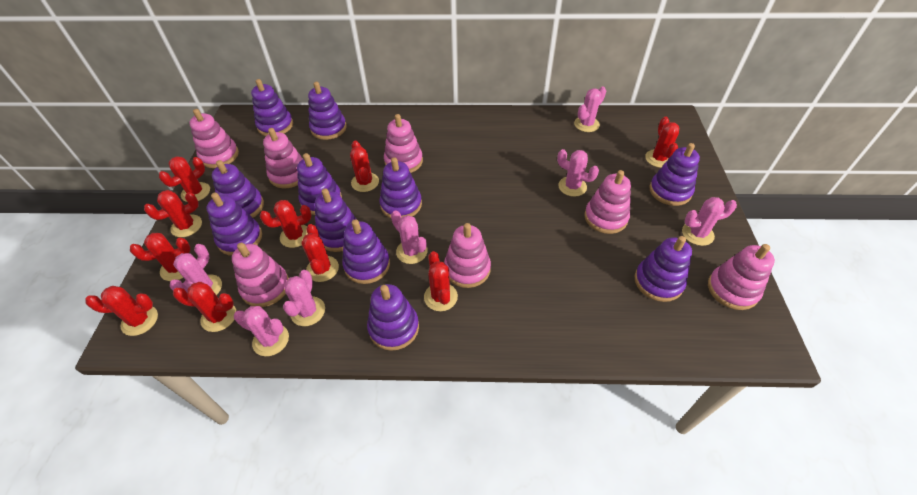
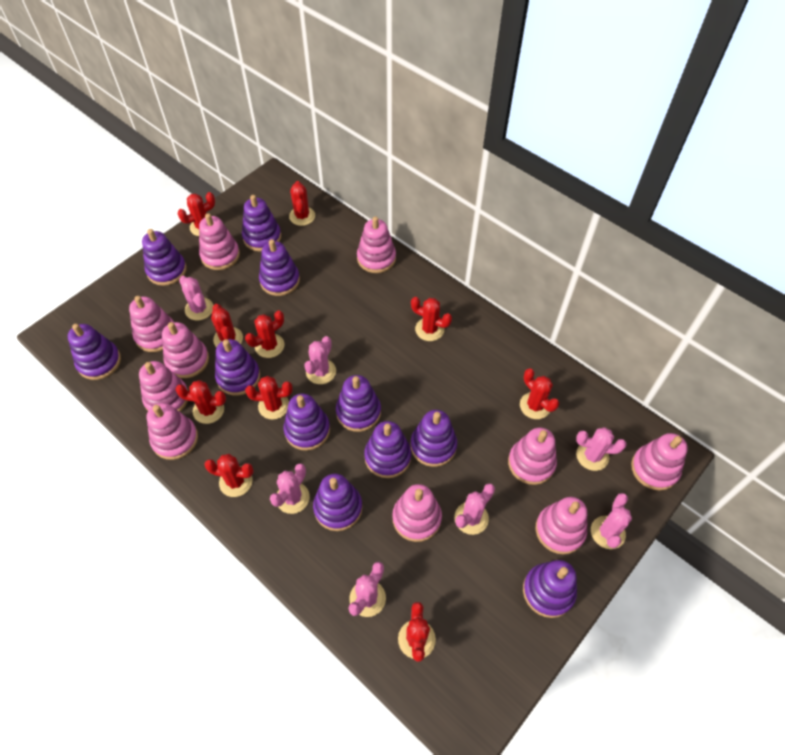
pink stacking toy: [189,109,239,168] [232,243,289,307] [263,128,303,188] [384,114,423,173] [444,223,491,288] [584,170,631,234] [708,244,775,310] = 7 -> [129,296,174,352] [139,361,188,412] [147,403,198,460] [162,322,209,378] [199,213,240,270] [357,216,396,273] [392,484,442,542] [508,428,557,485] [536,497,587,555] [631,433,688,491] = 10

